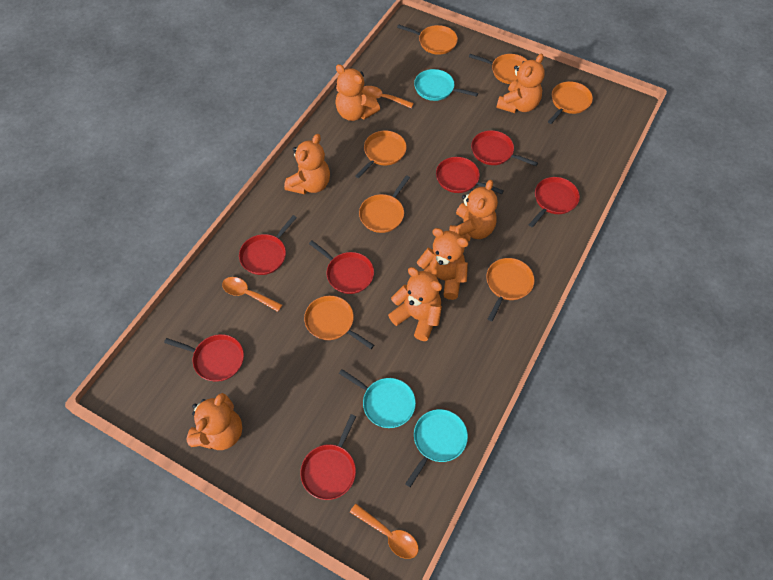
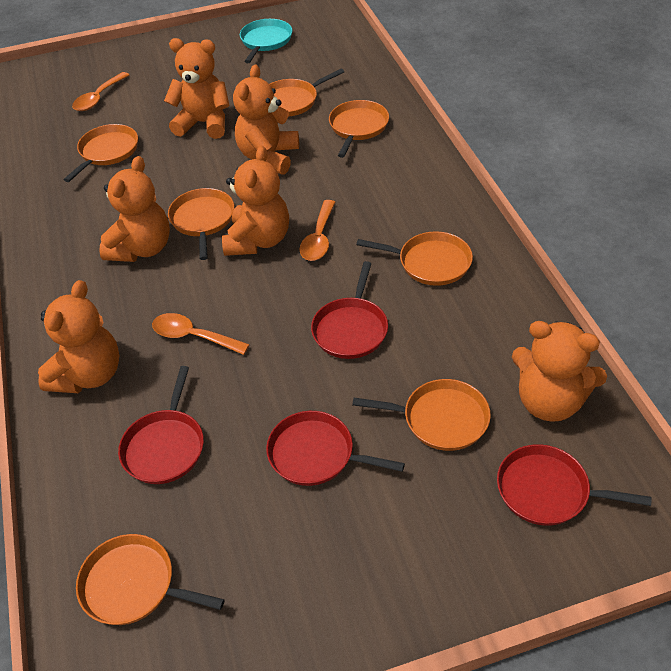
orange teddy bear: [187,393,242,450] [284,134,330,194] [335,64,380,121] [388,267,442,341] [417,228,469,300] [449,180,498,241] [496,53,545,113] = 7 -> [38,280,119,393] [99,156,170,262] [164,38,230,139] [222,146,289,256] [233,65,299,174] [512,321,607,422] = 6
red pan: [164,334,244,382] [239,215,297,275] [300,414,356,500] [309,241,374,294] [436,157,504,194] [471,130,538,166] [529,177,580,227] = 7 -> [118,366,204,484] [266,411,405,486] [311,261,388,359] [497,444,652,526] = 4
turquoise pan: [339,369,416,428] [405,409,468,487] [414,69,478,101] = 3 -> [240,19,292,63] = 1

